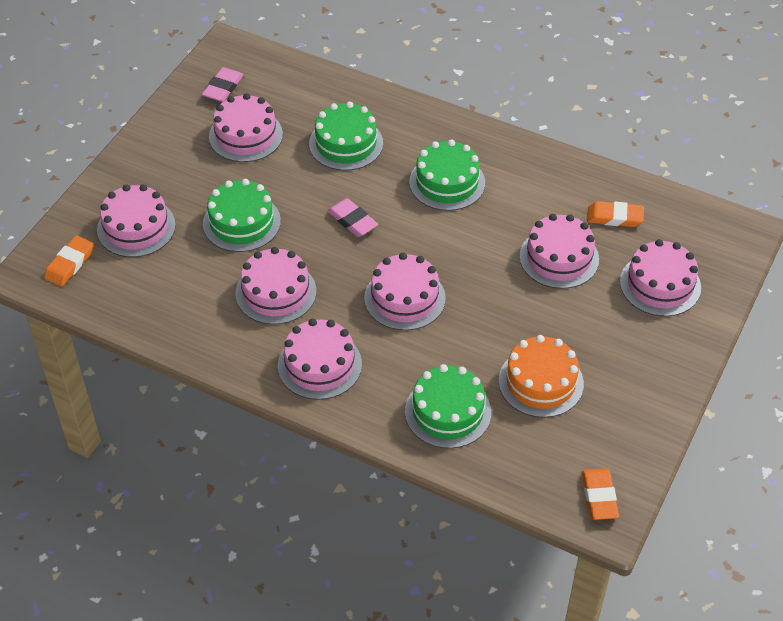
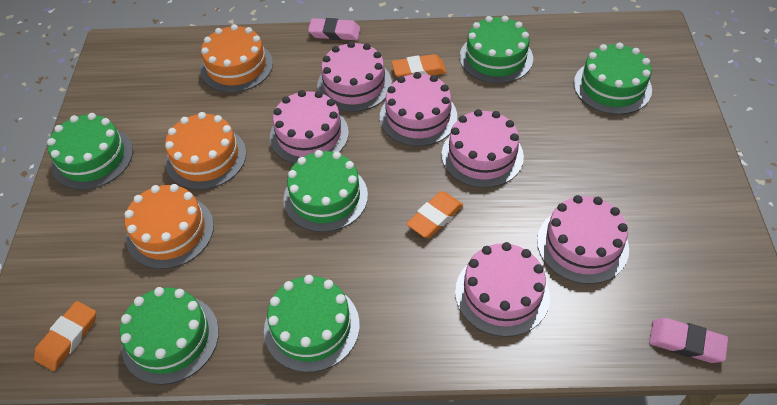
green cake: [203,179,281,252] [309,101,383,171] [405,364,491,449] [409,139,485,211] = 4 -> [47,113,133,190] [120,287,219,385] [264,275,360,372] [284,150,368,232] [460,16,533,84] [574,43,652,115] = 6
orange cake: [499,335,584,418] = 1 -> [125,184,214,269] [165,112,246,190] [200,24,273,93] = 3
pink cake: [97,184,176,257] [209,93,283,162] [235,247,316,325] [278,319,362,400] [364,253,446,331] [520,214,599,289] [620,239,701,316] = 7 -> [270,90,349,164] [317,41,392,112] [379,72,457,146] [442,109,524,188] [455,242,550,337] [537,195,629,284] = 6

